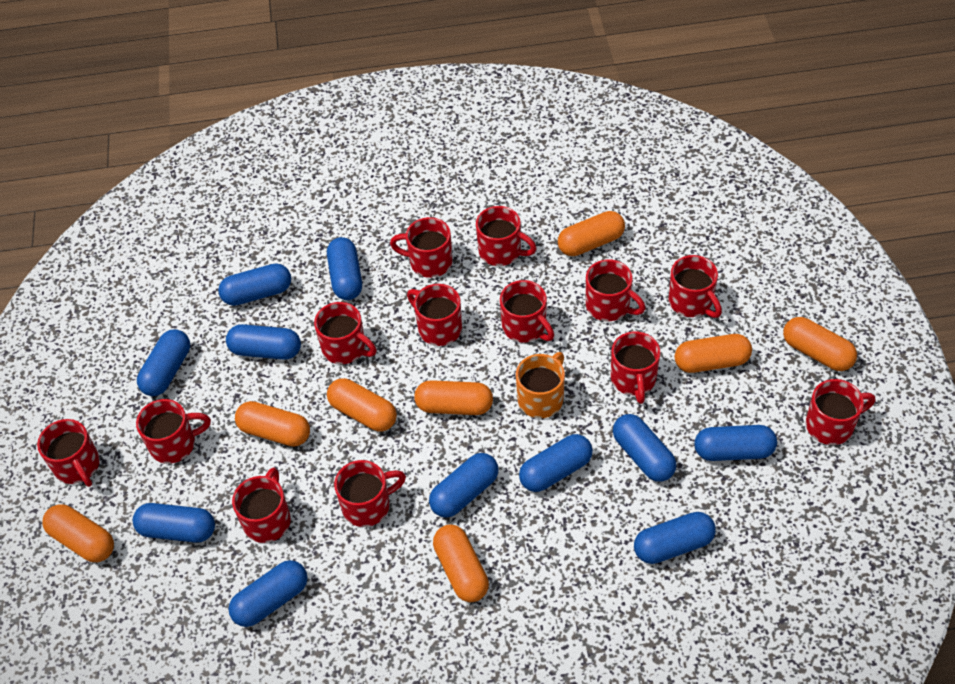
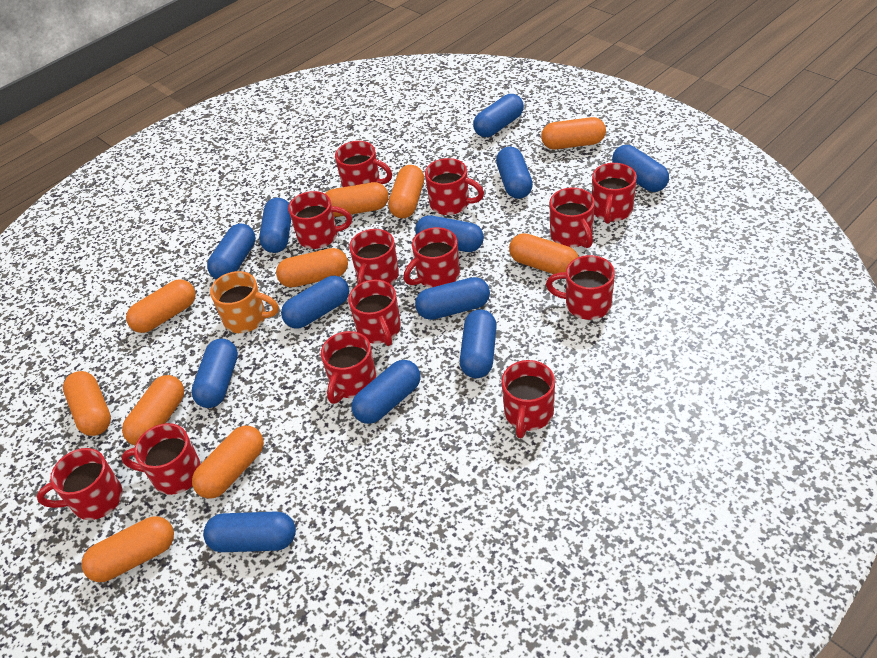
blue capsule: [133,503,215,543] [137,329,190,396] [218,263,291,306] [226,324,301,360] [228,560,308,627] [327,237,362,300] [429,453,498,518] [519,434,593,492] [613,414,676,482] [634,512,716,564] [695,425,777,461] = 11 -> [191,339,238,408] [203,511,296,552] [207,224,255,279] [259,198,291,253] [281,276,349,329] [351,360,420,424] [415,215,484,252] [415,277,490,320] [460,309,497,378] [473,94,524,137] [496,147,533,199] [612,145,669,192] = 12
orange capsule: [42,504,114,562] [235,401,310,447] [327,378,397,431] [414,380,493,415] [433,524,489,602] [558,211,625,256] [675,334,752,373] [783,317,857,371] = 8 -> [63,371,111,436] [82,516,174,582] [122,375,184,445] [126,279,196,333] [192,426,264,499] [276,248,348,287] [325,182,388,217] [388,165,424,218] [509,233,578,274] [541,117,606,149] = 10

